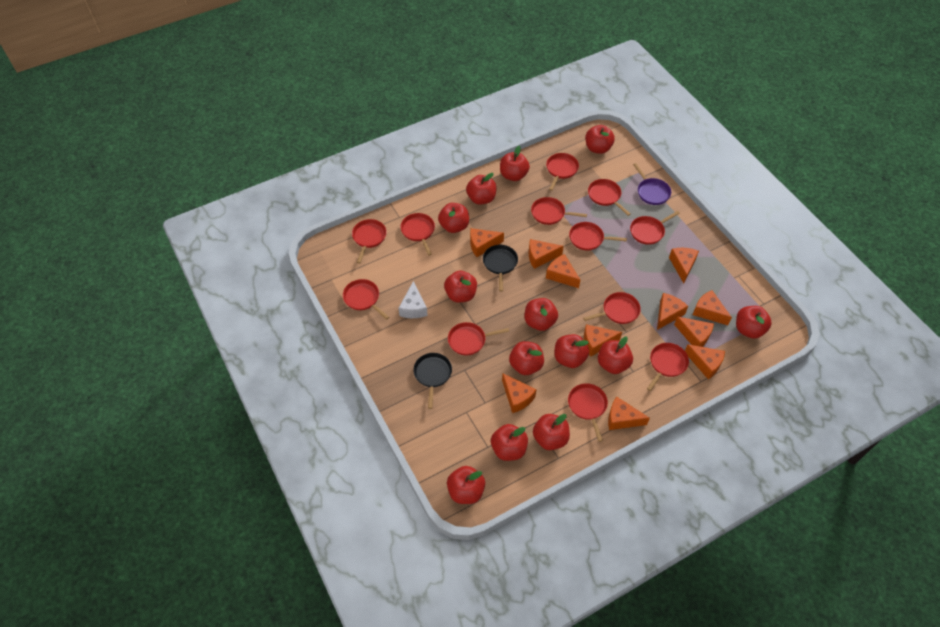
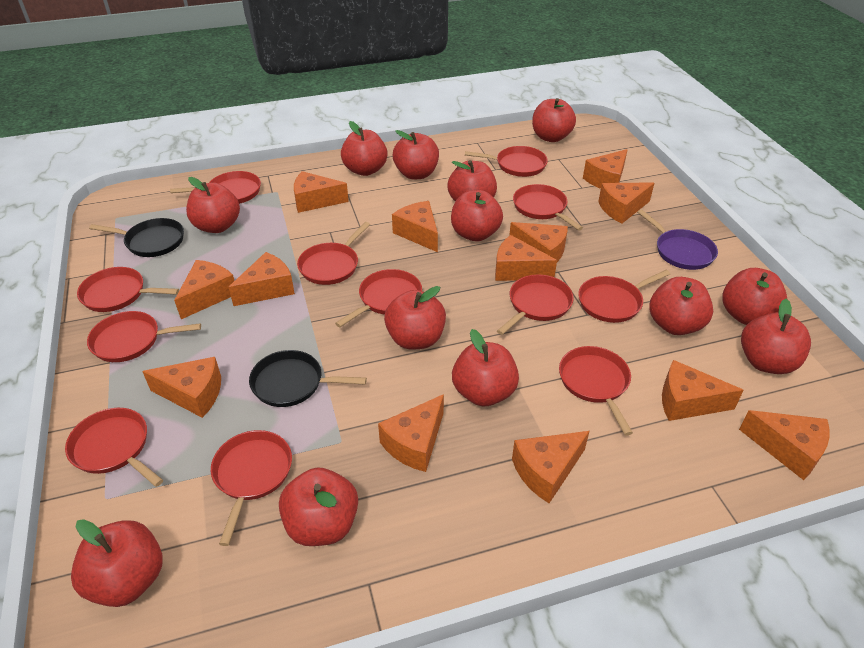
orange cheese: [470,228,504,257] [502,373,536,413] [529,239,564,269] [546,254,580,288] [584,324,622,356] [608,396,650,430] [657,293,688,330] [669,248,699,283] [674,317,714,347] [685,344,725,380] [693,290,732,325] = 11 -> [142,357,221,418] [174,260,234,319] [228,252,295,306] [294,171,349,213] [378,394,444,472] [392,201,438,252] [495,235,557,281] [509,222,568,262] [512,431,590,503] [583,149,628,189] [598,182,654,224] [662,360,744,421] [739,410,829,480] = 13
white cheese: [399,281,428,318] = 1 -> none = 0

